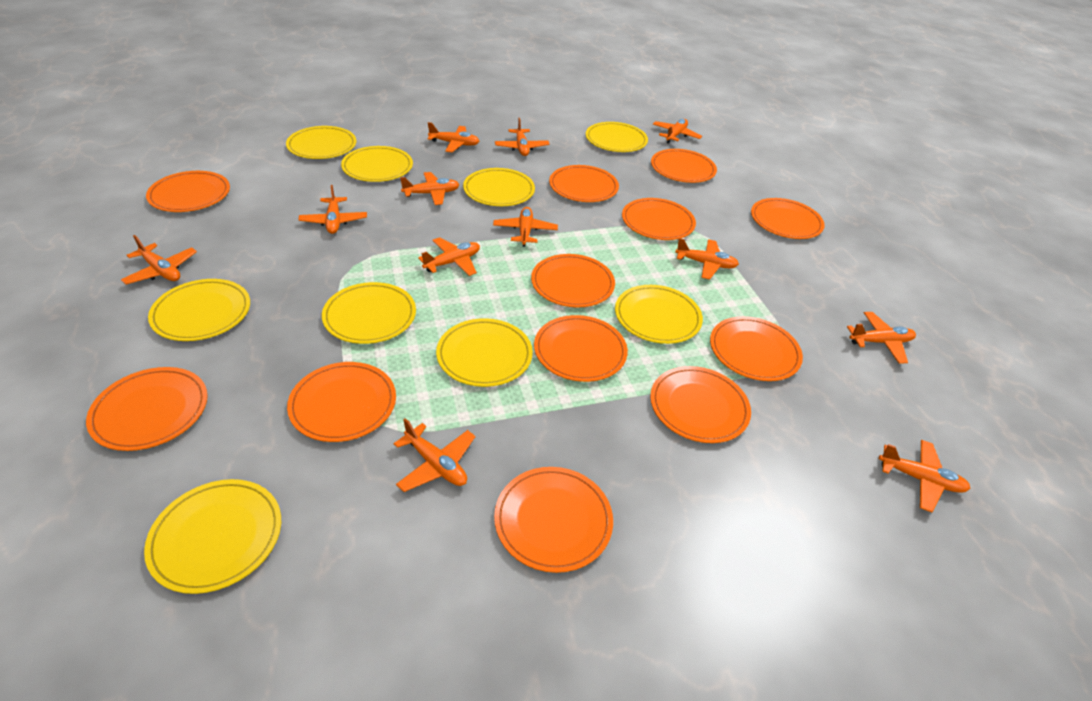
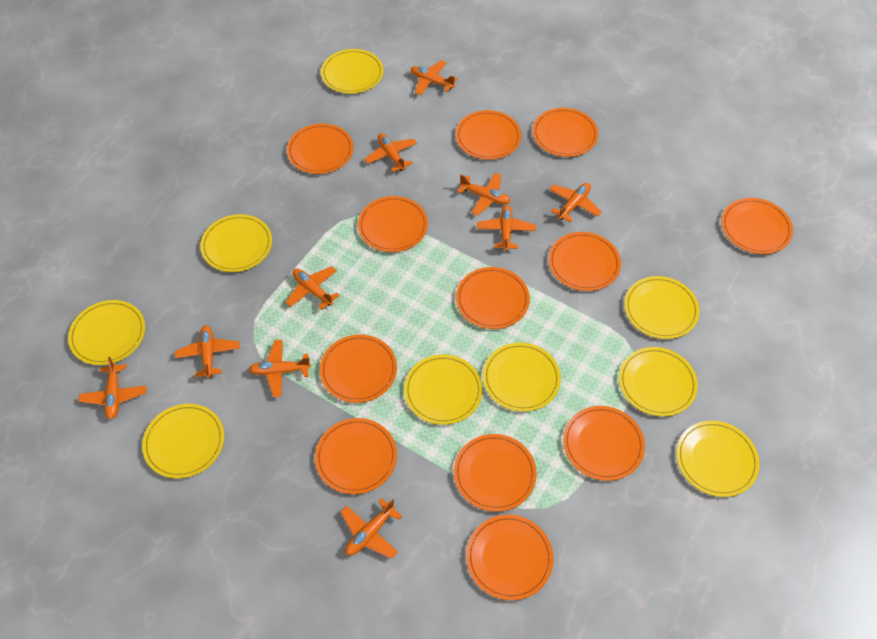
orange plane: [121,235,197,284] [298,185,367,234] [394,418,475,492] [400,172,460,205] [418,237,480,276] [428,122,479,152] [493,207,558,247] [495,118,550,156] [653,119,702,144] [675,238,739,280] [847,312,916,364] [879,440,971,512] = 12 -> [79,357,146,419] [175,325,240,378] [249,340,311,397] [285,266,340,310] [341,498,402,559] [364,133,417,172] [411,60,458,95] [457,173,510,215] [477,205,536,251] [549,183,602,222] = 10

